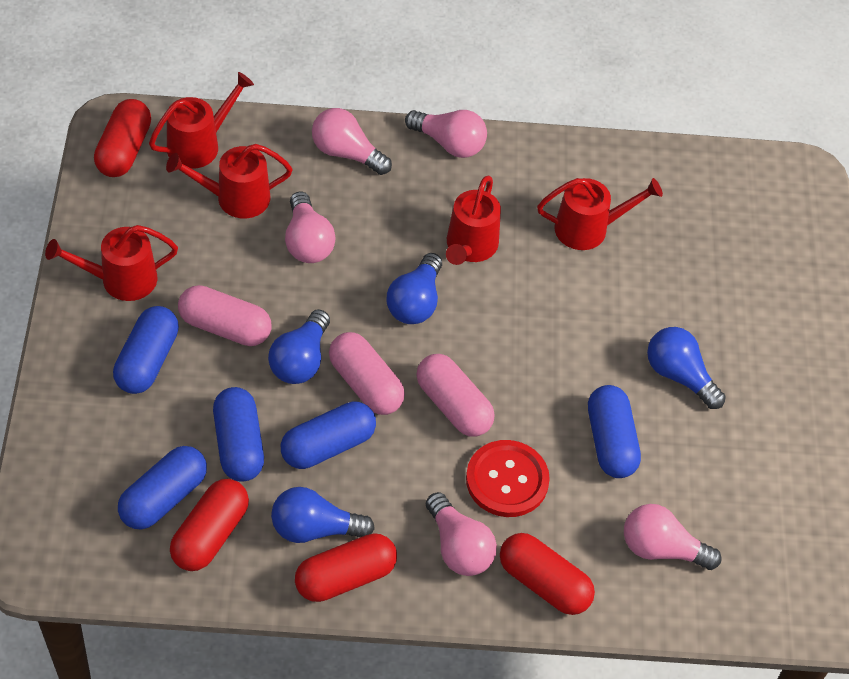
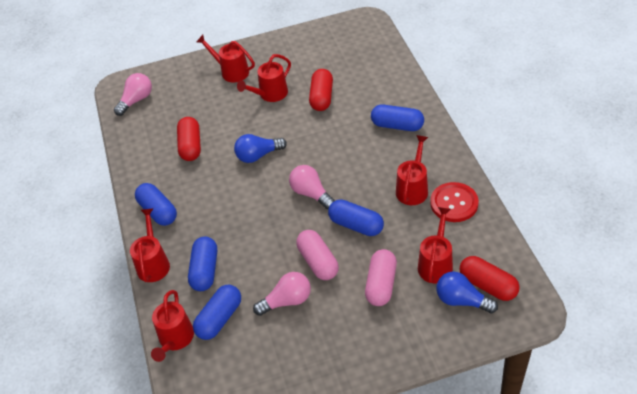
blue light bulb: [268,309,330,384] [271,487,375,543] [387,253,442,324] [647,327,726,409] = 4 -> [234,134,287,163] [436,272,498,313] = 2
pink capsule: [178,285,272,346] [329,332,405,415] [416,354,495,436] = 3 -> [296,230,339,280] [365,249,397,306] = 2
pink light bulb: [285,191,336,263] [312,108,392,175] [405,110,487,158] [426,492,497,576] [624,504,722,570] = 5 -> [114,73,152,116] [253,272,311,316] [289,165,335,209] = 3
red capsule: [94,99,151,177] [170,479,249,571] [295,533,397,602] [500,533,595,615] = 4 -> [177,117,201,161] [309,69,333,111] [459,256,520,301] = 3
red watering can: [45,225,178,301] [149,72,254,169] [166,144,293,218] [446,176,501,265] [537,178,663,250] = 5 -> [130,209,170,282] [151,290,194,362] [196,35,255,82] [237,54,291,102] [396,135,428,205] [418,207,453,284] = 6

